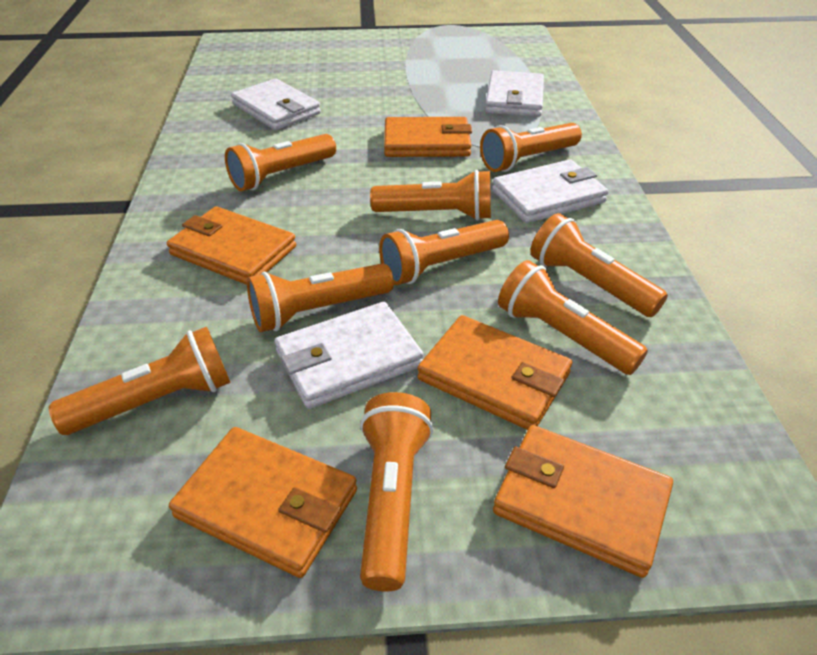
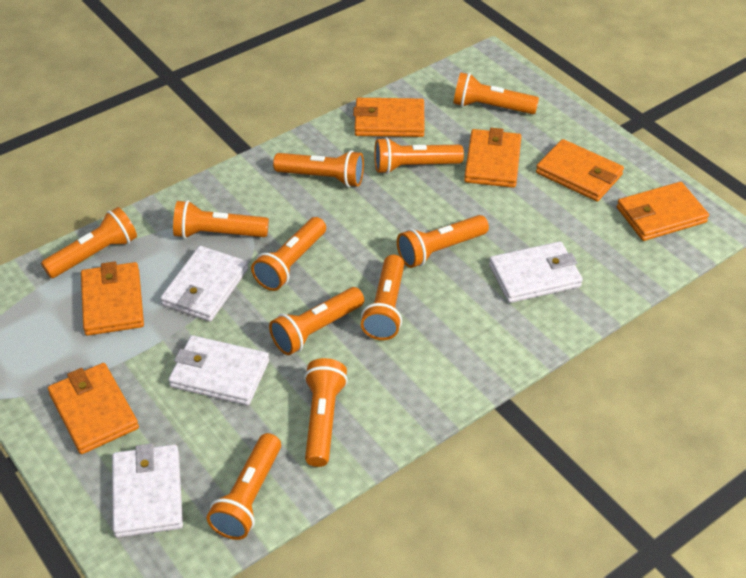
orange flashlight: [49,326,231,435] [225,134,336,191] [247,263,394,332] [360,392,433,592] [370,170,491,221] [379,220,509,285] [480,123,582,172] [498,260,648,375] [530,213,668,317] = 9 -> [41,207,137,278] [173,200,269,239] [207,433,281,540] [251,217,326,291] [269,287,364,355] [273,150,364,187] [304,358,348,467] [361,255,404,340] [374,137,464,174] [397,215,489,268] [453,72,539,114] = 11
orange wallet: [167,206,296,285] [169,427,357,578] [384,117,472,157] [417,315,572,430] [493,425,673,578] = 5 -> [48,363,139,454] [81,261,144,336] [353,98,425,137] [464,128,522,188] [536,139,624,202] [617,182,709,241] = 6

